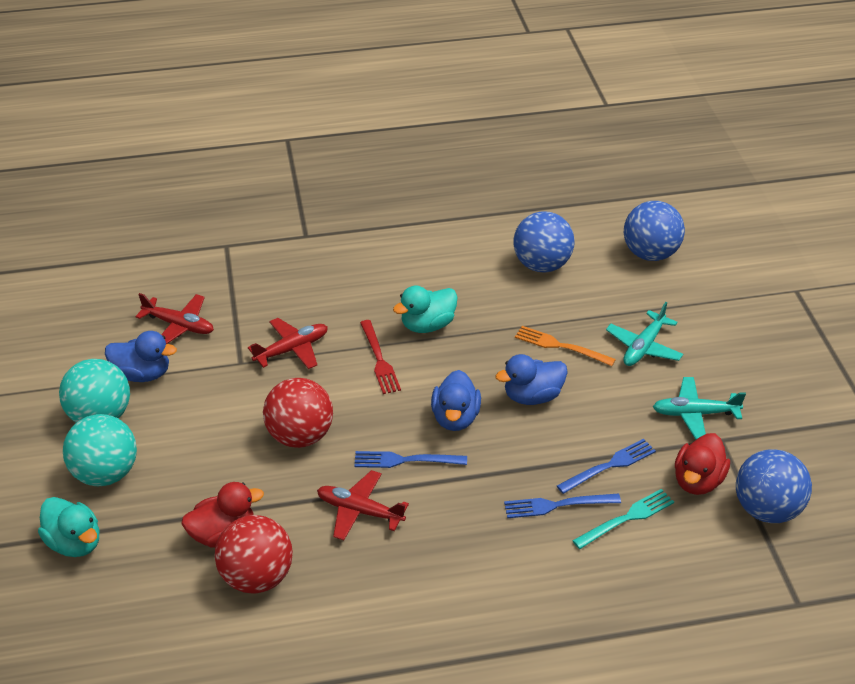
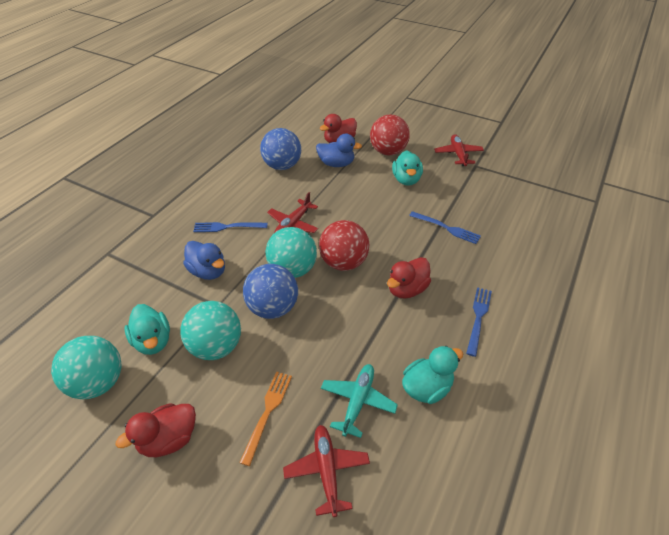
blue ball: [514,211,575,273] [624,201,685,261] [736,449,812,523] = 3 -> [243,264,298,319] [260,128,301,170] = 2
blue duck: [105,331,177,382] [431,370,481,431] [495,354,568,405] = 3 -> [183,241,225,280] [316,134,362,167] = 2
red duck: [182,482,264,547] [675,433,730,495] = 2 -> [116,403,196,457] [320,114,357,143] [387,257,431,299] = 3
red fork: [360,320,401,394] = 1 -> none = 0
turquoise ball: [59,359,130,423] [63,414,137,486] = 2 -> [51,336,122,399] [180,301,241,360] [266,227,317,278] = 3
turquoise duck: [38,497,99,557] [393,286,458,333] = 2 -> [125,304,170,355] [392,150,423,186] [402,346,463,404] = 3
turquoise fork: [572,489,674,549] = 1 -> none = 0
turquoise plane: [606,302,683,366] [653,377,746,440] = 2 -> [321,364,398,438] = 1

